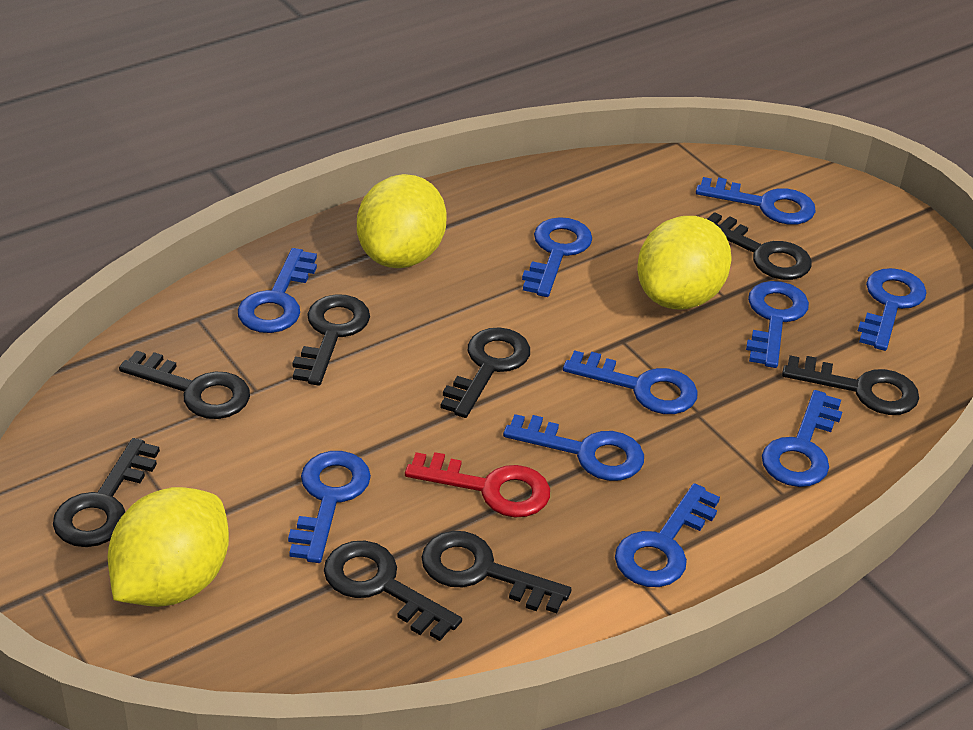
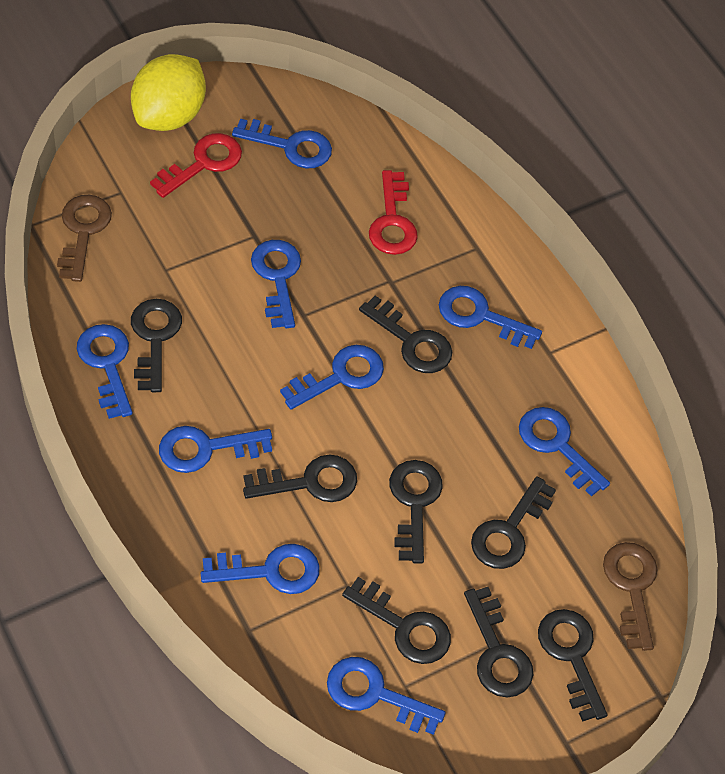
blue key: [238,248,317,333] [288,451,371,563] [503,414,644,481] [522,217,592,297] [563,350,698,414] [615,483,720,587] [696,177,816,225] [746,281,809,368] [762,390,842,487] [858,268,927,351] = 10 -> [77,324,133,419] [159,426,272,473] [201,544,320,594] [232,119,332,169] [251,240,301,328] [280,345,384,410] [327,657,446,735] [439,286,542,349] [519,407,610,497] = 9
brown key: none = 0 -> [57,195,112,282] [603,542,658,651] = 2
red key: [405,452,550,518] = 1 -> [150,133,242,198] [369,170,418,255] = 2
yellow lemon: [108,487,229,607] [357,174,447,268] [637,216,731,310] = 3 -> [131,54,206,131] = 1

